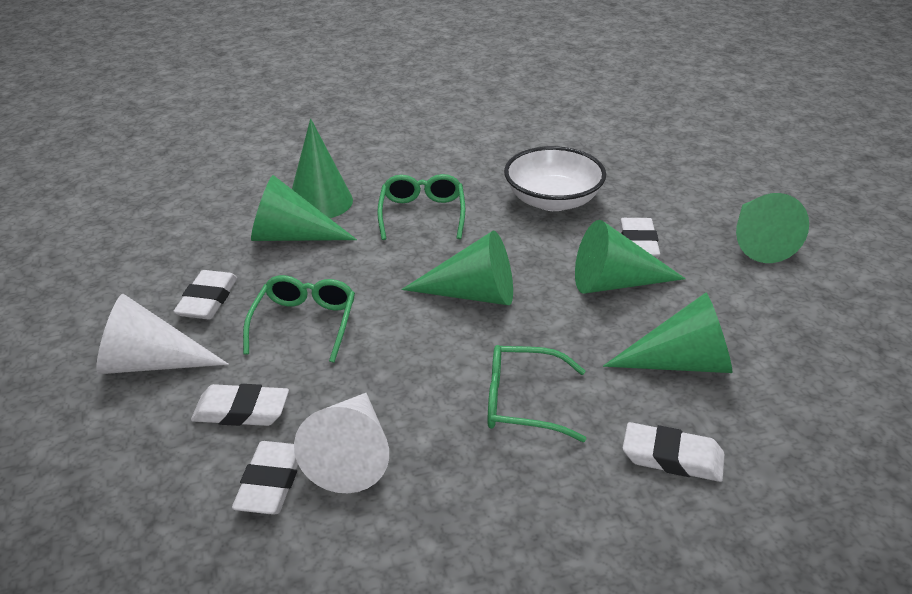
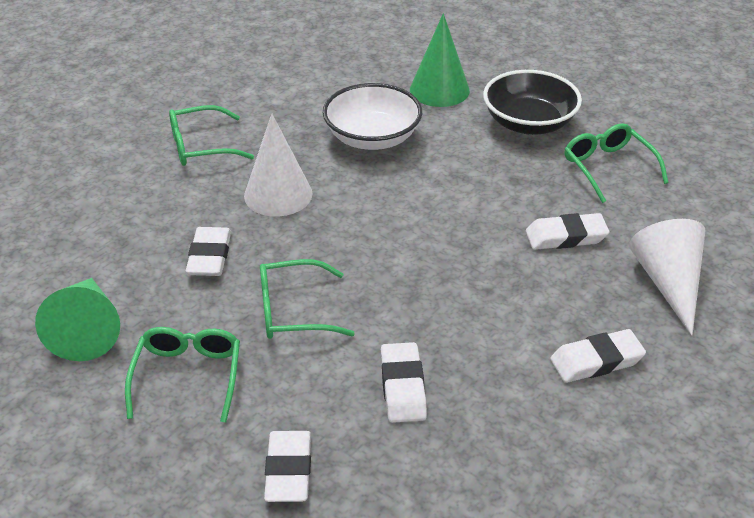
black bowl: none = 0 -> [483,70,582,135] = 1
green cone: [251,175,357,241] [292,119,353,218] [401,230,513,305] [575,220,686,293] [603,293,732,373] [736,193,809,263] = 6 -> [35,278,120,361] [410,13,470,107] = 2
green glasses: [243,275,355,363] [377,174,465,240] [487,345,586,442] = 3 -> [125,327,240,423] [169,105,254,166] [260,259,355,339] [564,123,669,203] = 4

